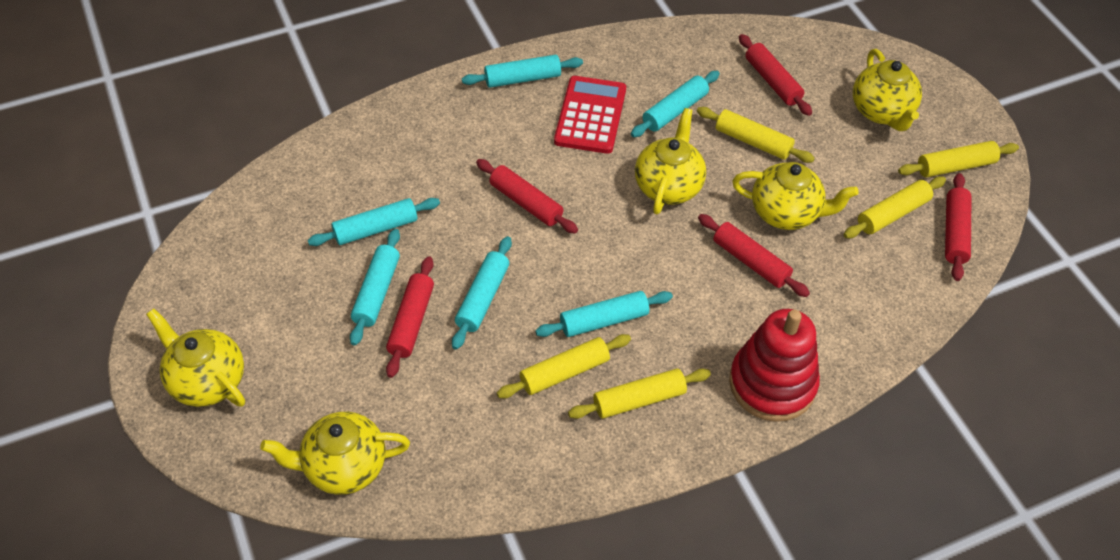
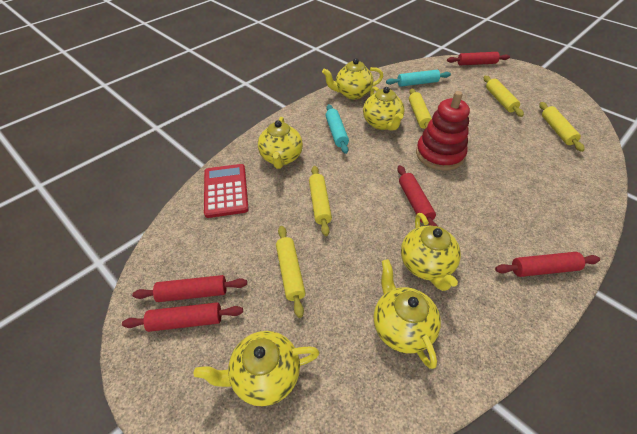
turquoise rolling pin: [308,198,440,246] [350,229,400,346] [452,236,512,350] [462,55,583,88] [535,291,673,337] [631,71,720,137] = 6 -> [325,104,349,154] [386,70,451,87] = 2
yellow teapot: [146,308,245,407] [260,412,410,495] [635,108,706,214] [732,162,859,230] [853,49,922,131] = 5 -> [194,331,319,406] [258,117,303,169] [322,58,383,99] [363,86,405,131] [374,259,441,369] [401,213,461,291] = 6

